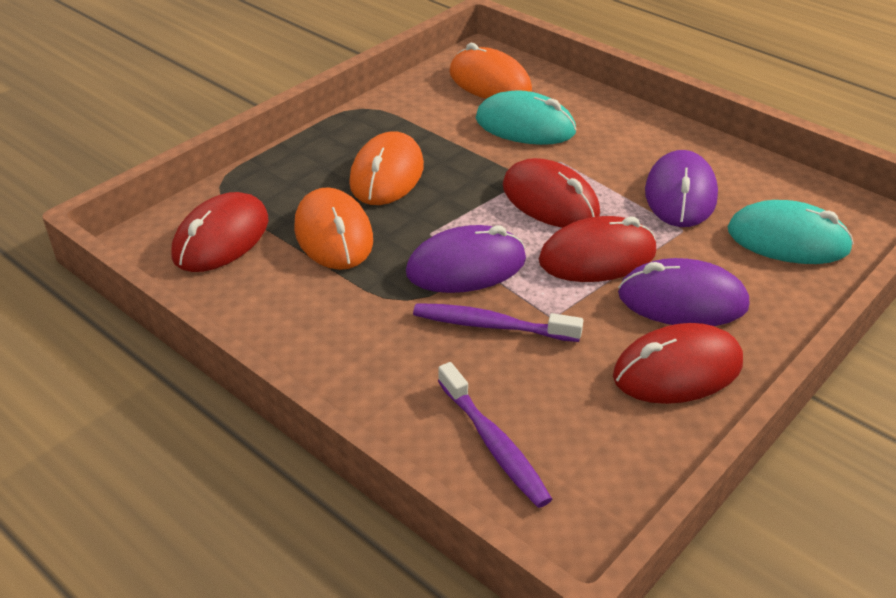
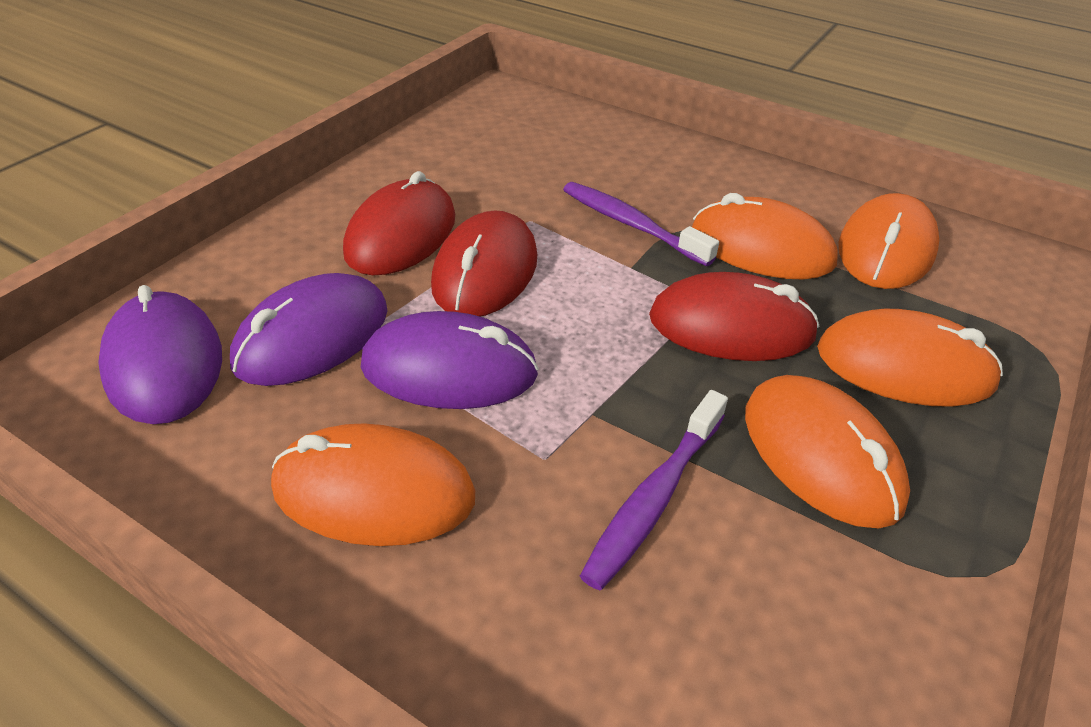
orange mouse: [294,187,373,270] [349,131,424,205] [449,43,532,99] = 3 -> [271,423,475,546] [692,193,838,279] [745,375,910,528] [817,309,1003,407] [839,193,939,289] = 5
red mouse: [171,192,268,272] [503,158,600,228] [539,216,657,282] [613,323,743,404] = 4 -> [343,171,455,276] [431,210,537,317] [649,272,820,361] = 3
turquoise mouse: [475,90,577,145] [727,200,854,264] = 2 -> none = 0

